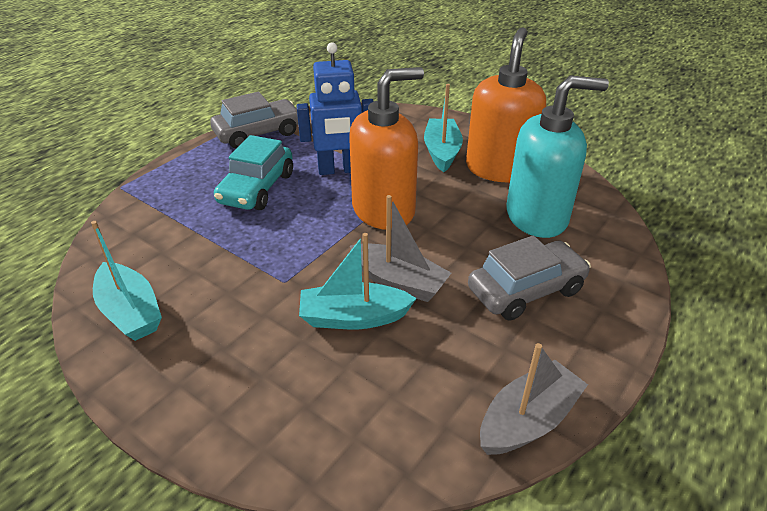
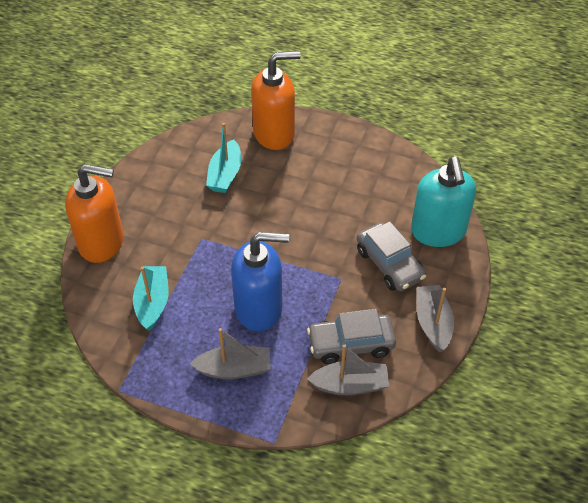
blue robot: [297,42,374,175] = 1 -> none = 0
blue soap dispenser: none = 0 -> [231,232,289,331] = 1
grey boat: [350,195,451,302] [480,343,588,455] = 2 -> [190,328,271,379] [307,344,389,395] [417,285,454,352] = 3
turquoise boat: [91,221,162,341] [299,233,417,329] [424,84,463,172] = 3 -> [133,266,169,331] [206,123,241,193] = 2
turquoise car: [214,135,293,210] = 1 -> none = 0

